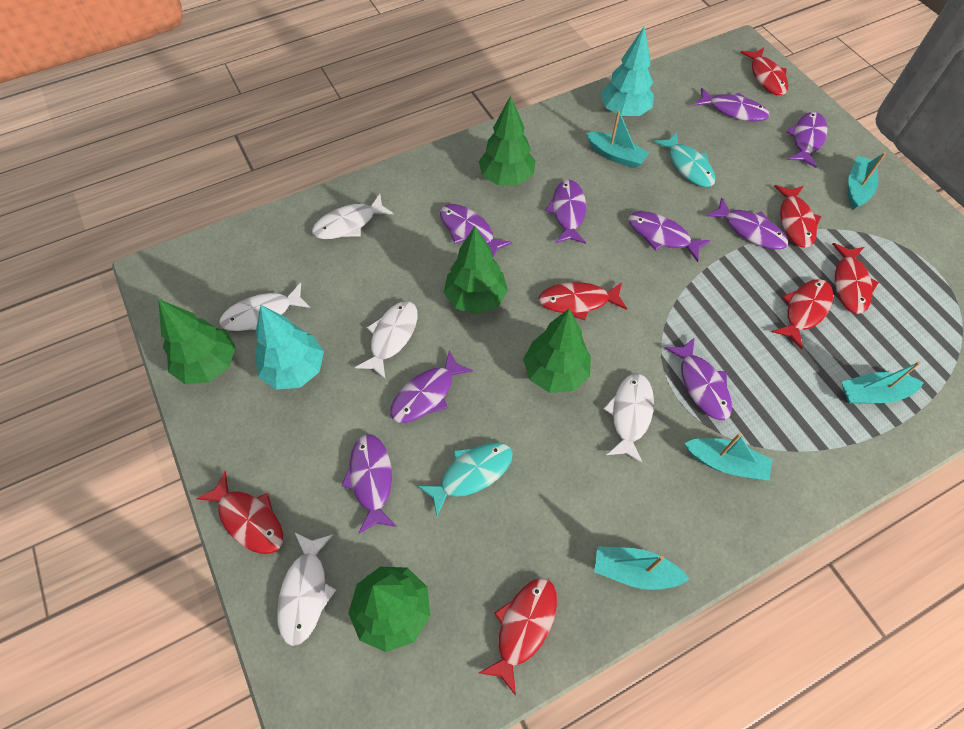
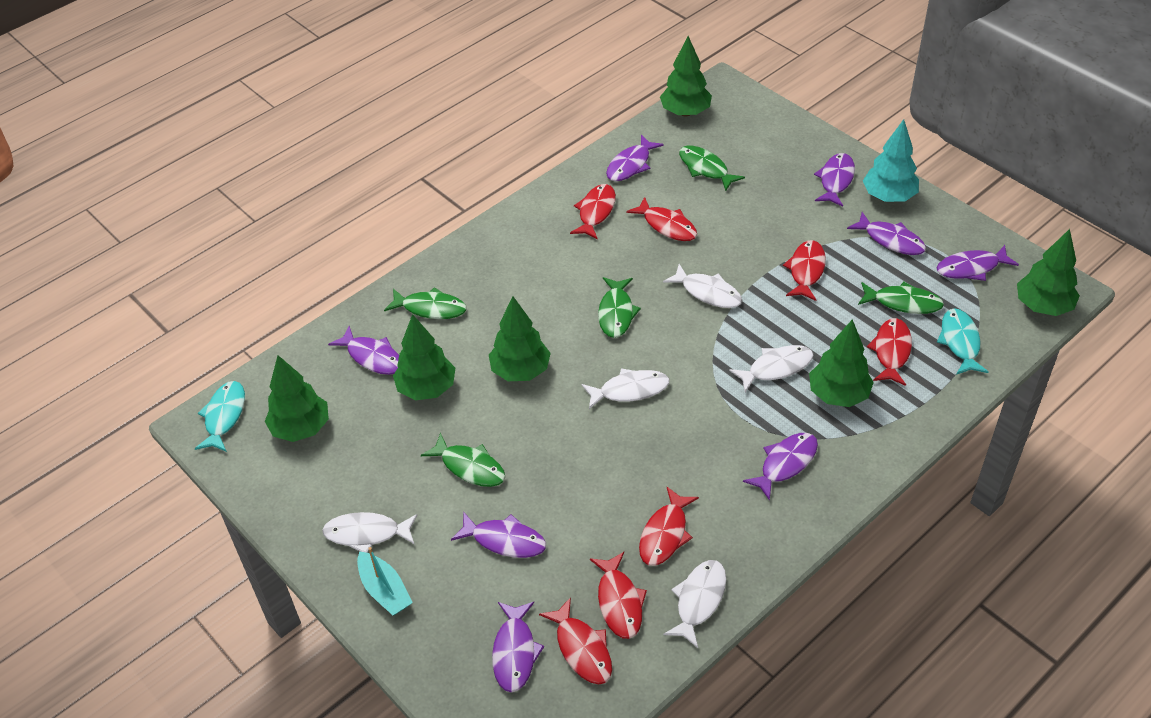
green fish: none = 0 -> [384,287,467,319] [421,433,505,487] [598,277,641,338] [679,146,745,191] [858,282,944,314] = 5
green tree: [158,299,236,384] [348,567,430,652] [444,226,508,315] [479,95,536,185] [523,309,591,393] = 5 -> [265,355,329,442] [393,314,455,400] [489,296,551,381] [660,36,712,117] [809,319,874,407] [1017,229,1080,316] = 6
purple fish: [341,434,397,534] [390,350,473,423] [440,204,512,257] [545,180,586,244] [628,211,710,262] [665,337,732,420] [694,88,770,122] [706,197,788,250] [786,112,827,168] = 9 -> [328,326,399,375] [451,513,546,558] [492,602,544,692] [606,135,664,181] [743,433,818,501] [814,153,855,207] [847,212,926,255] [937,245,1019,281] = 8
turquoise boat: [586,110,649,168] [594,546,689,590] [684,433,772,481] [842,361,924,404] [848,152,886,210] = 5 -> [357,547,413,615] = 1
turquoise tree: [255,305,324,390] [601,27,654,117] = 2 -> [863,119,919,202] = 1

